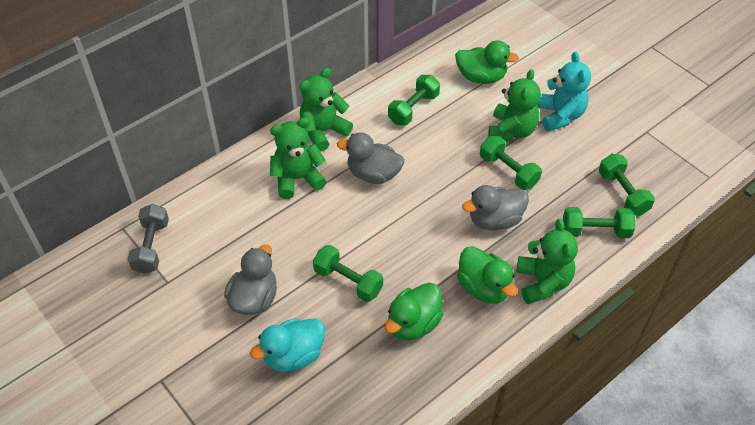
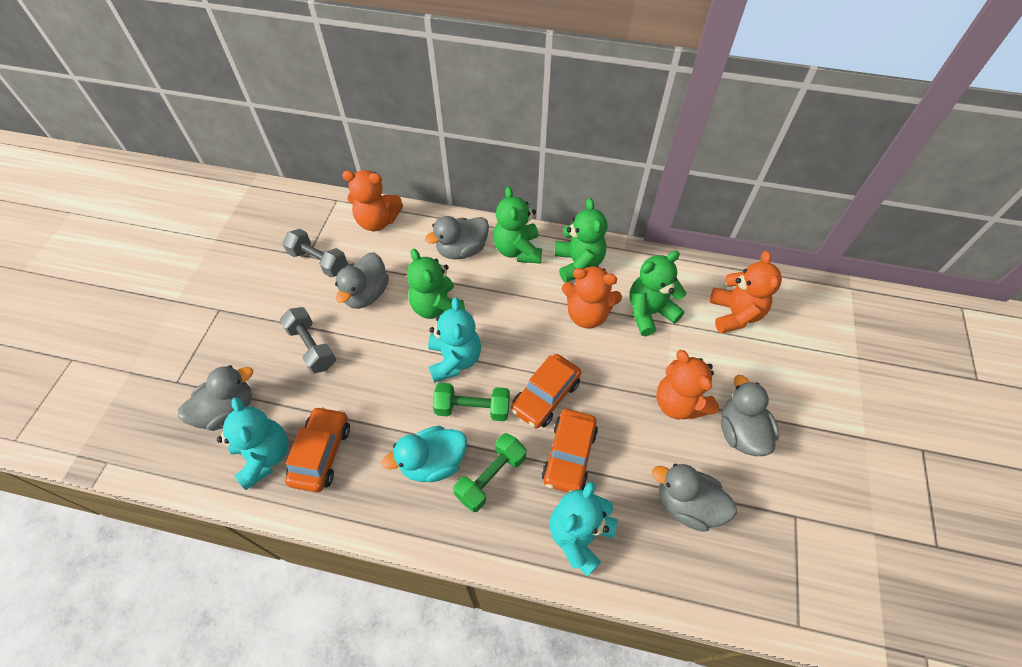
green duck: [385,283,444,341] [455,40,519,84] [457,246,517,304] = 3 -> none = 0
green dumbbell: [313,245,383,302] [388,75,440,125] [480,135,542,190] [563,207,635,238] [599,154,655,216] = 5 -> [433,383,510,421] [453,433,527,512] = 2
grey duck: [224,244,277,315] [337,133,404,184] [462,185,529,230] = 3 -> [178,365,253,431] [335,252,389,309] [425,216,489,260] [652,464,737,532] [721,375,779,456] = 5
grey dumbbell: [128,204,169,274] = 1 -> [280,307,336,374] [283,229,348,277] = 2
orange car: none = 0 -> [285,406,350,492] [511,354,581,428] [542,409,598,493] = 3
orange teddy bear: none = 0 -> [342,170,403,231] [562,265,622,329] [656,350,719,419] [710,251,782,333] = 4
turquoise teddy bear: [537,52,591,131] = 1 -> [217,397,288,490] [428,297,481,383] [549,482,618,577] = 3

